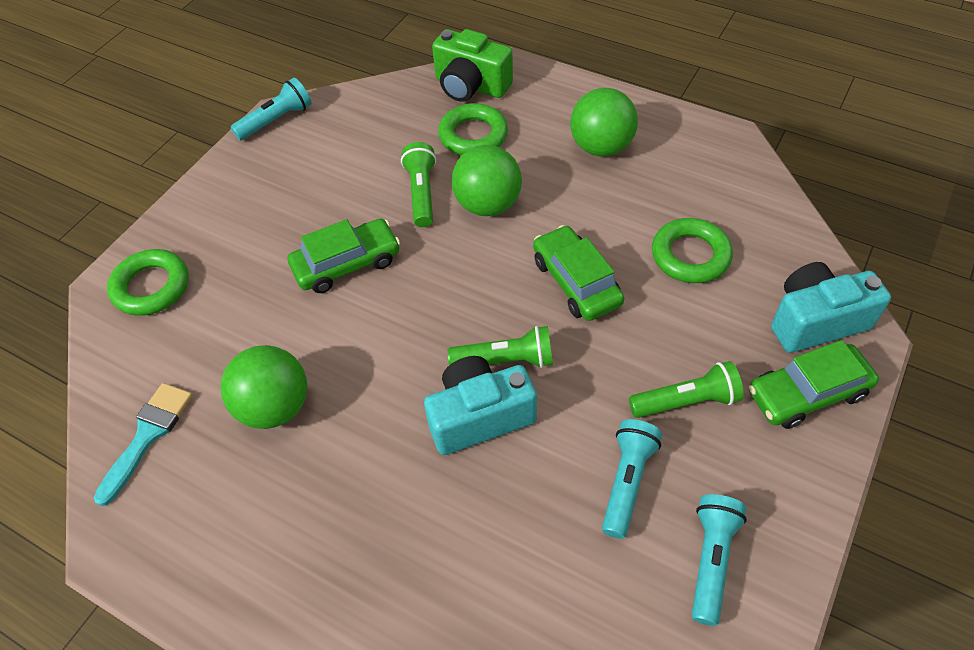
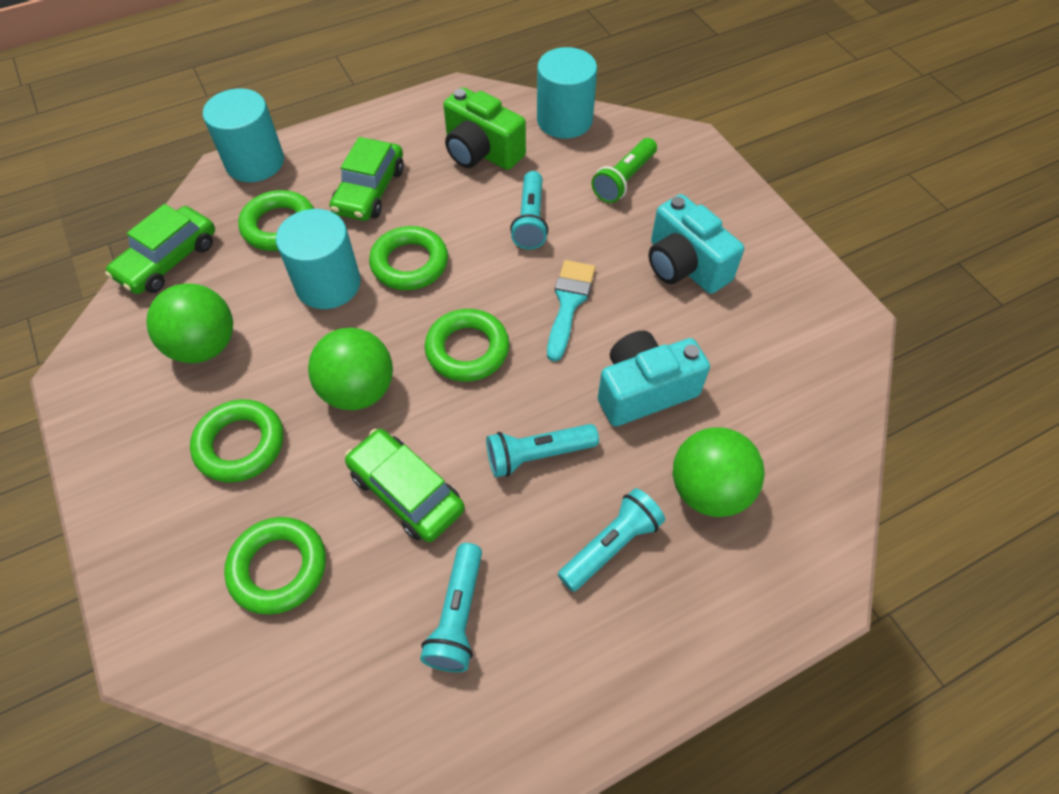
green flashlight: [401,142,436,227] [447,326,553,368] [629,361,744,418] = 3 -> [592,138,657,203] = 1
green ring: [107,249,189,316] [438,103,508,155] [652,218,733,283] = 3 -> [190,399,283,482] [224,517,326,615] [238,190,314,251] [369,226,448,290] [425,309,509,382] = 5
turquoise cylinder: none = 0 -> [203,88,284,182] [276,209,361,309] [537,47,597,139] = 3
turquoise flashlight: [231,78,312,140] [602,419,662,539] [692,494,747,626] = 3 -> [420,543,482,672] [486,424,599,477] [510,171,548,250] [558,488,665,592] = 4

